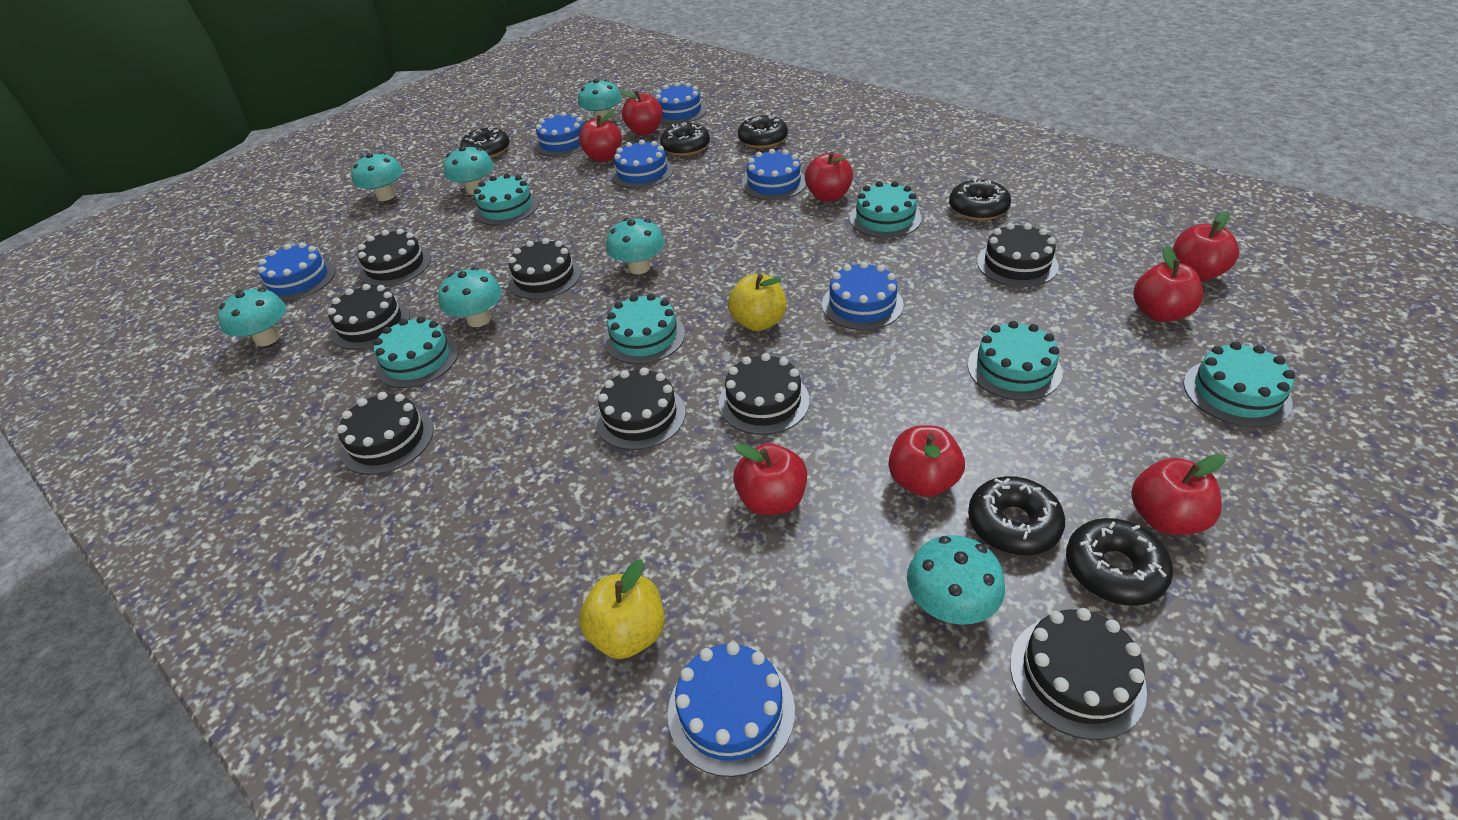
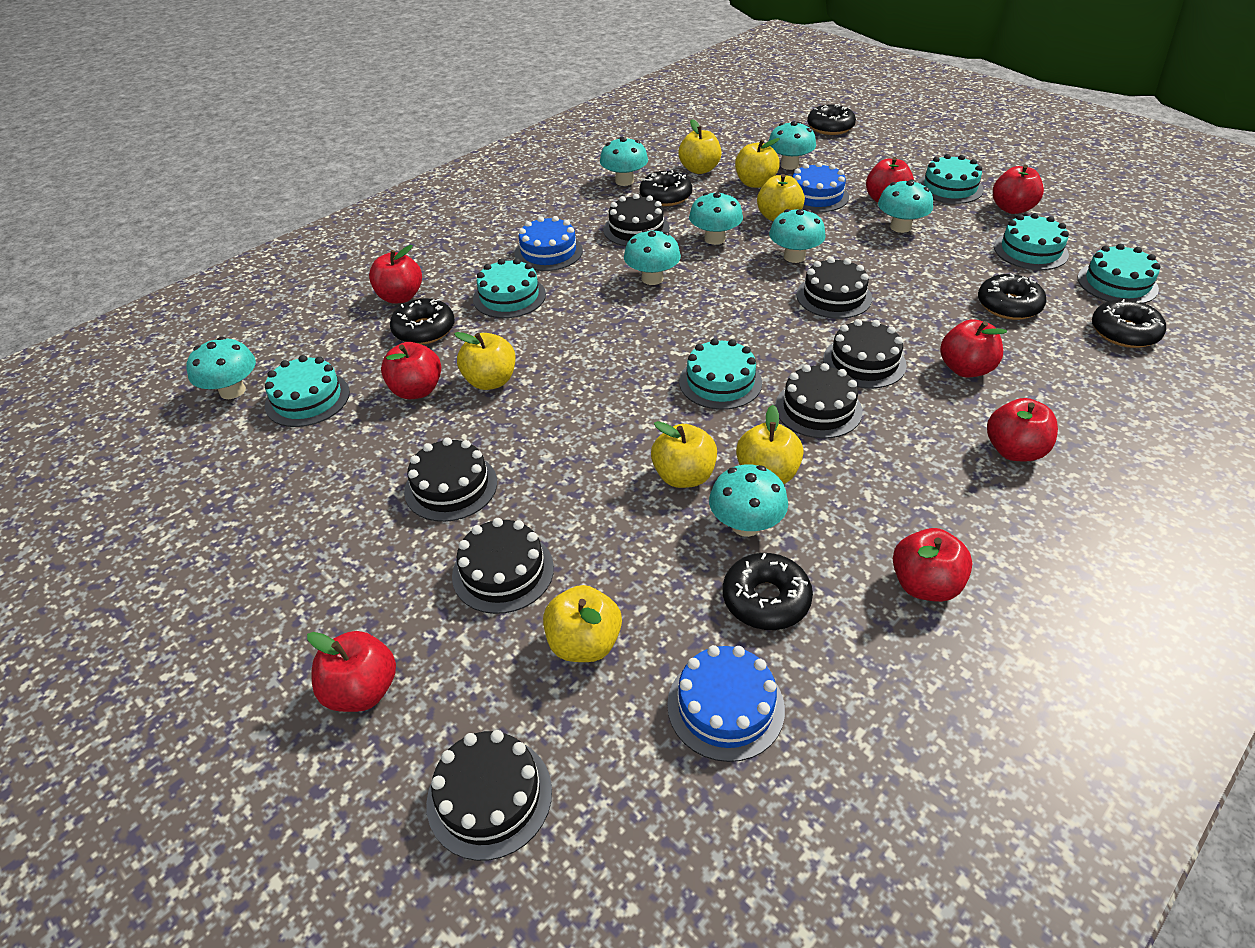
black cake: [327,284,410,350] [337,392,434,475] [358,229,431,287] [508,238,581,300] [595,368,686,450] [719,353,810,435] [977,223,1059,287] [1010,608,1147,740] = 8 -> [404,437,497,522] [426,730,552,861] [452,518,554,614] [603,194,670,246] [775,363,863,439] [796,257,872,319] [823,319,907,389] = 7
blue cake: [258,242,335,301] [535,112,584,157] [611,140,673,189] [655,82,707,124] [668,642,795,777] [742,149,806,200] [822,261,904,330] = 7 -> [514,216,583,271] [667,645,785,762] [792,162,849,212] = 3
turquoise mushroom: [218,288,286,346] [351,152,403,201] [438,267,502,327] [443,146,494,195] [578,79,622,121] [606,218,665,274] [907,535,1005,625] = 7 -> [186,337,256,399] [600,137,648,186] [624,229,681,285] [689,192,743,245] [709,464,788,537] [769,121,816,170] [769,209,826,263] [878,180,933,233] = 8
yellow apple: [579,559,665,659] [728,274,787,331] = 2 -> [454,332,515,390] [543,585,622,662] [651,421,717,488] [678,119,721,174] [735,138,780,188] [736,405,804,484] [757,174,805,221] = 7

